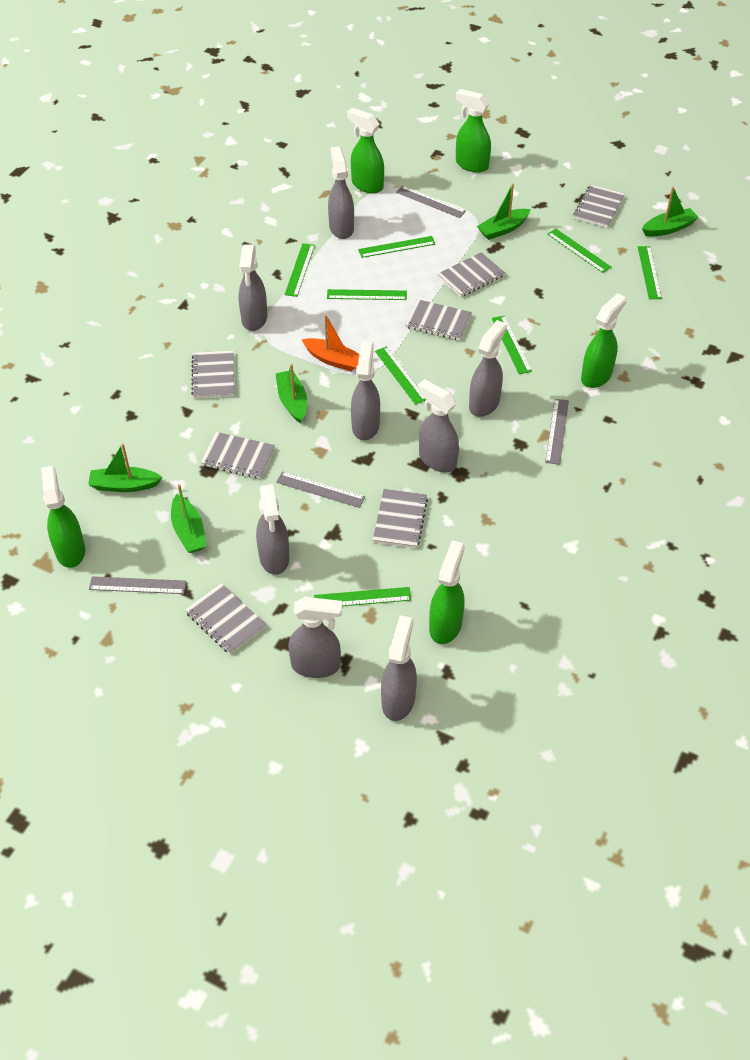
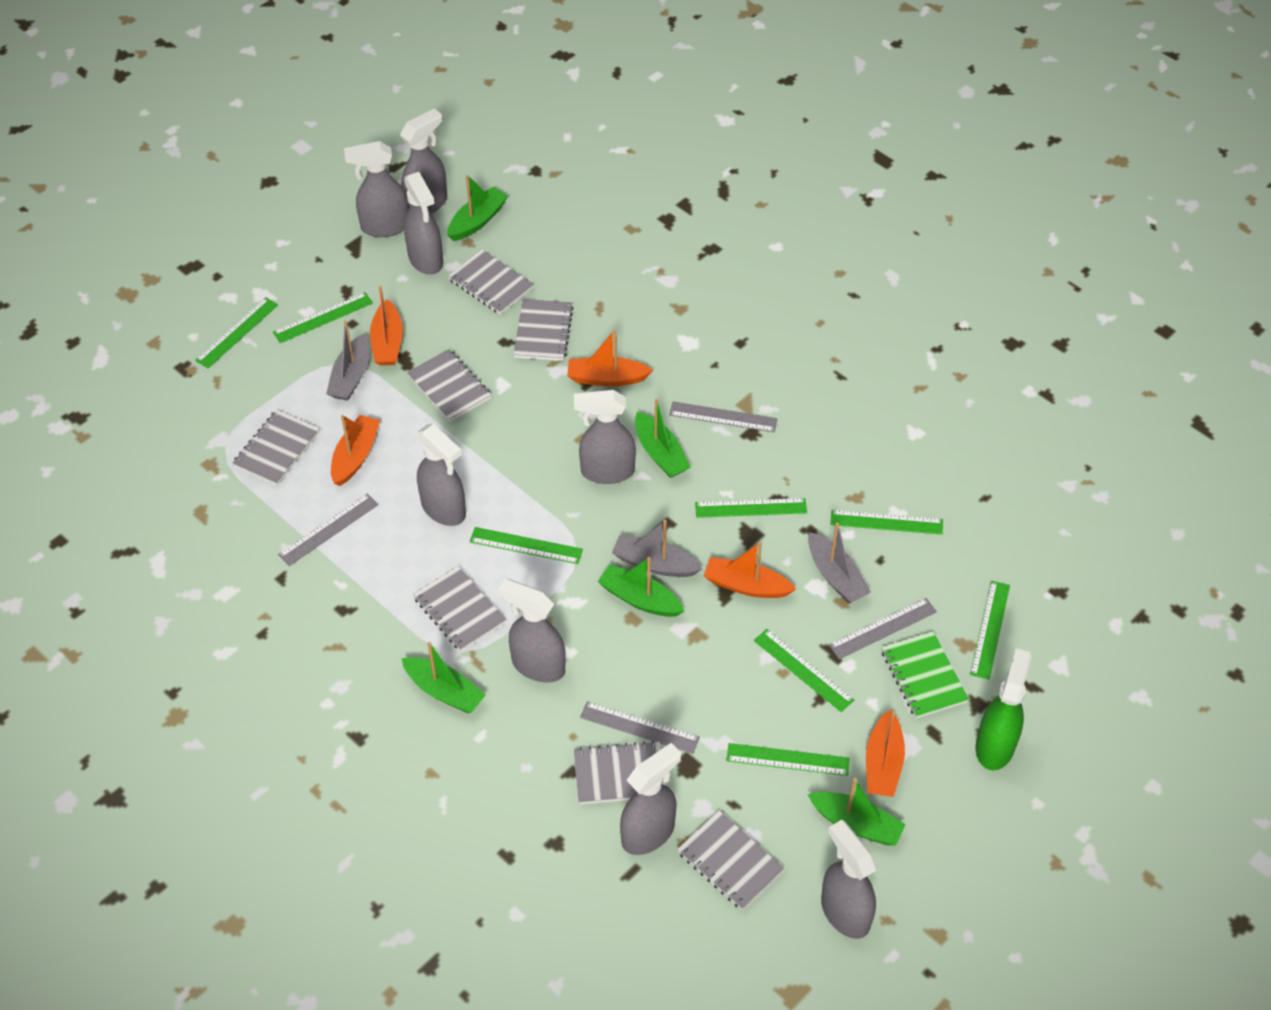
green notebook: none = 0 -> [881,631,969,718] = 1
green spray bottle: [41,466,85,568] [347,108,384,193] [429,540,465,644] [455,89,491,173] [581,293,626,388] = 5 -> [976,648,1031,770] = 1
grey boat: none = 0 -> [326,321,369,401] [612,520,702,577] [808,523,871,603] = 3
orange boat: [301,314,360,372] = 1 -> [331,415,380,486] [370,286,403,366] [567,329,653,386] [704,542,796,598] [866,709,905,797] = 5

